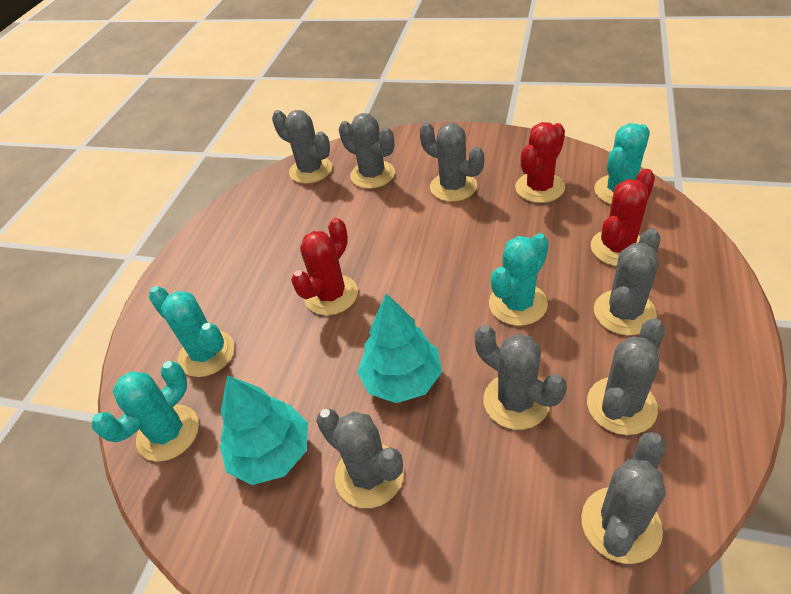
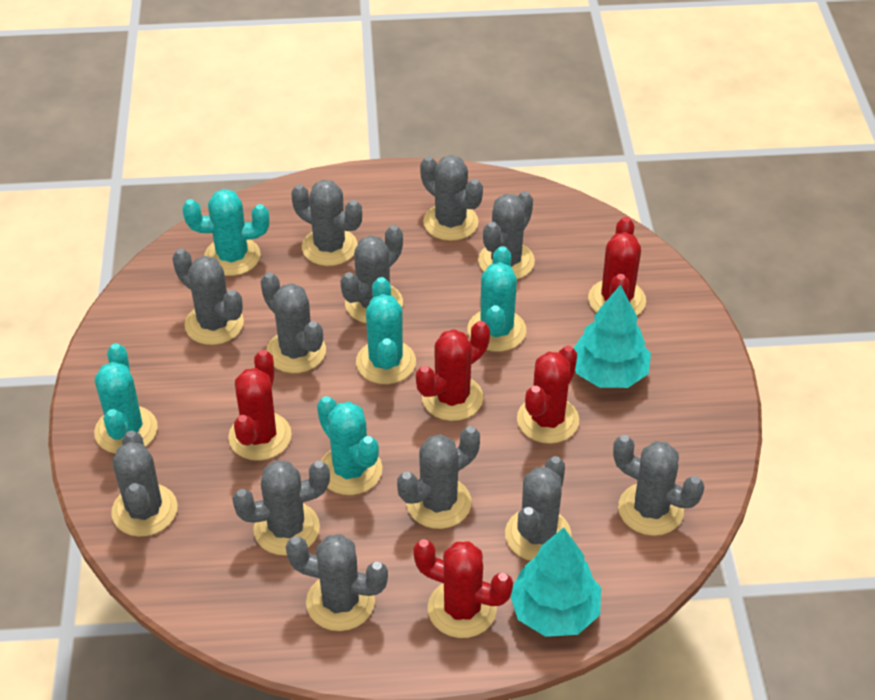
grey cactus: [272,110,332,184] [316,409,404,508] [339,113,395,189] [419,122,484,202] [475,325,567,430] [581,432,666,564] [587,318,665,435] [594,228,661,336] = 8 -> [111,430,178,537] [172,249,244,345] [232,461,330,556] [261,272,326,373] [286,534,388,631] [291,180,362,266] [340,225,403,323] [397,426,480,529] [420,155,483,241] [478,191,535,279] [505,456,572,561] [613,435,704,536] = 12
red cactus: [291,218,358,315] [515,122,565,203] [591,169,655,266] = 3 -> [228,350,292,461] [413,539,513,638] [416,321,490,421] [517,345,579,444] [588,217,646,315] = 5
turquoise cactus: [92,361,199,462] [149,286,235,377] [489,233,549,326] [594,123,650,204] = 4 -> [94,343,158,454] [183,189,269,276] [317,396,382,495] [356,277,416,384] [467,246,526,352] = 5

